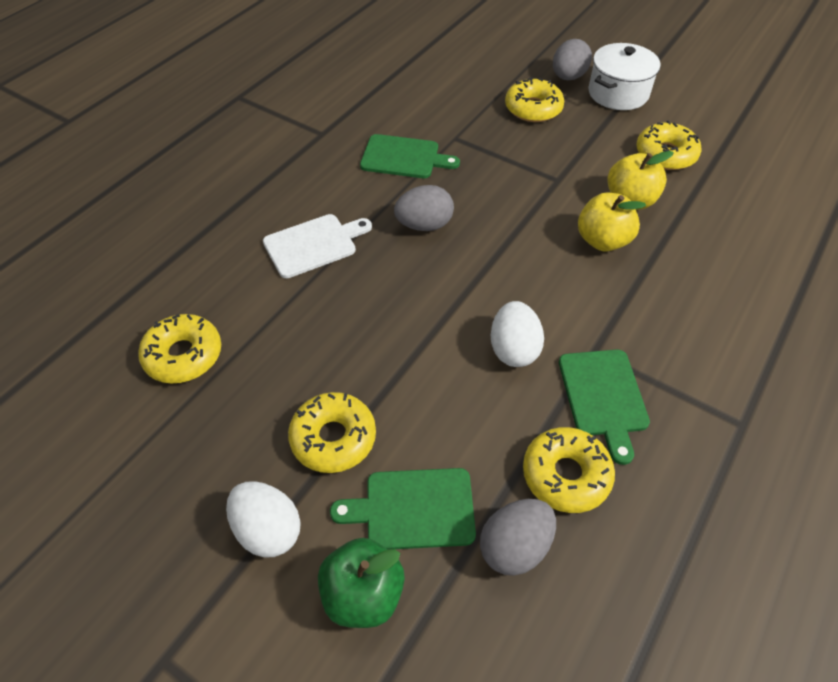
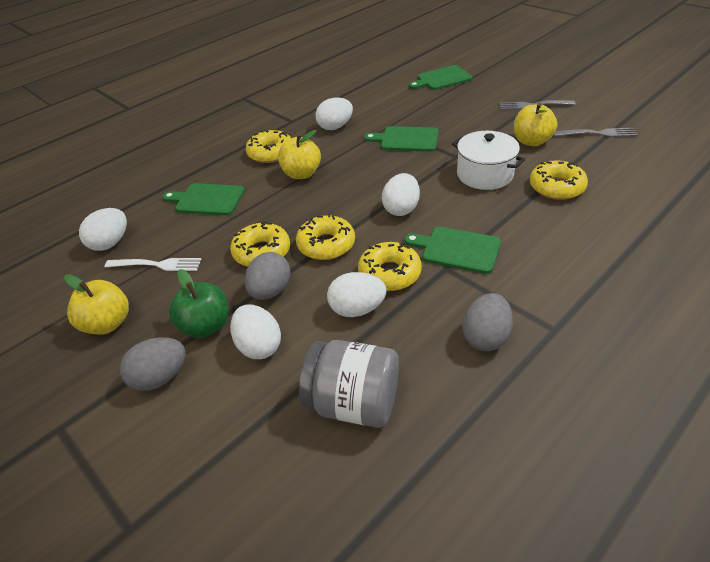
green cutting board: [330,468,476,550] [360,134,460,178] [559,349,650,465] = 3 -> [162,183,245,215] [364,126,438,152] [404,227,501,274] [409,65,473,90] = 4
grey fork: none = 0 -> [499,100,576,110] [554,128,637,137] = 2
grey jar: none = 0 -> [299,340,399,428] = 1
white cutting board: [263,214,372,278] = 1 -> none = 0
white egg: [226,481,301,558] [491,301,544,367] = 2 -> [79,208,127,251] [230,304,281,359] [315,98,353,130] [327,272,386,317] [382,173,420,216] = 5
white fork: none = 0 -> [105,258,201,271] = 1
yellow apple: [578,193,646,251] [607,151,674,210] = 2 -> [64,274,129,334] [278,130,321,179] [514,103,557,146] = 3

